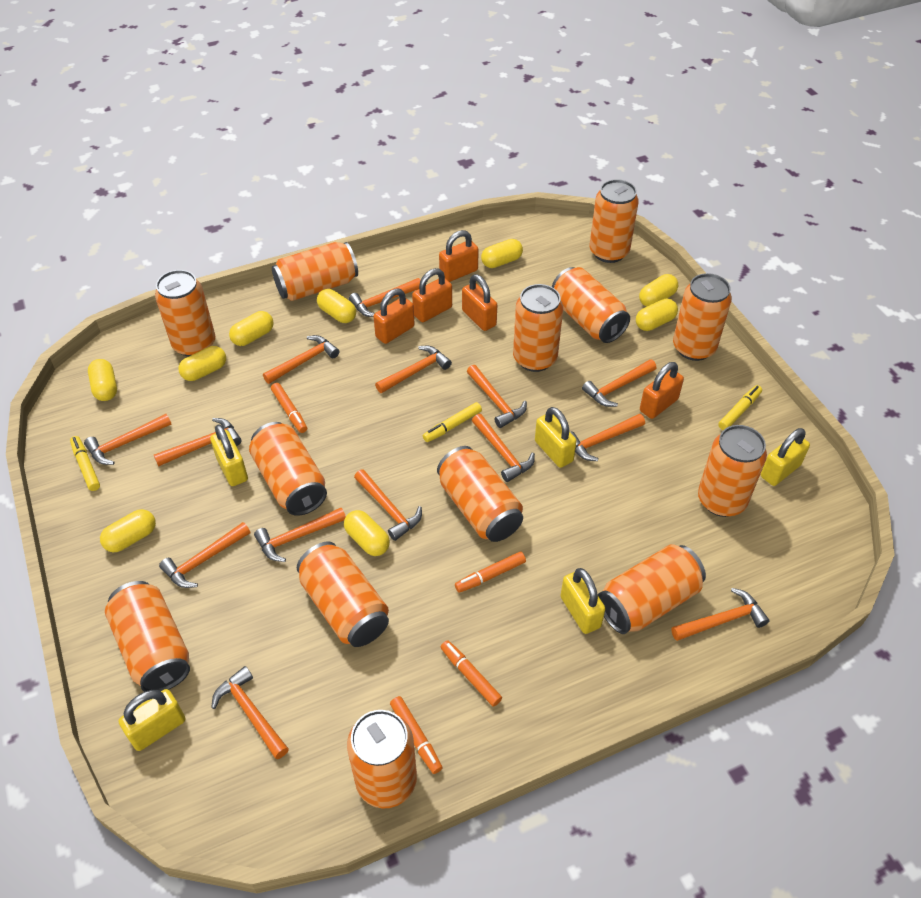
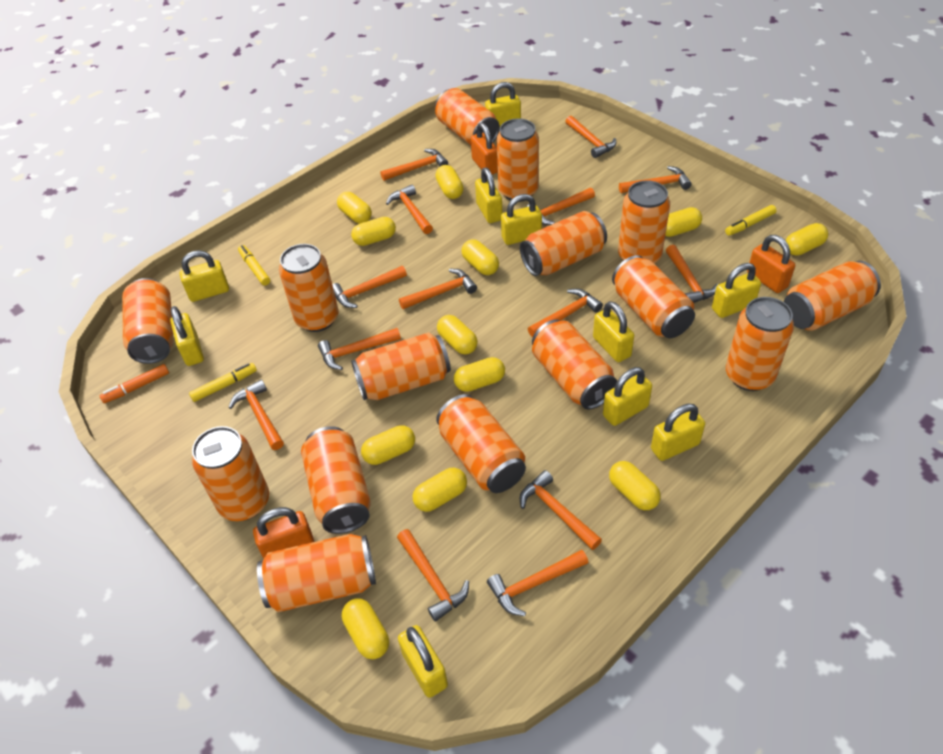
orange can: [105,581,190,692] [155,270,215,357] [249,422,327,516] [272,242,358,301] [297,541,389,647] [347,710,417,808] [437,446,523,542] [513,284,563,372] [552,267,630,343] [590,179,639,263] [598,544,706,634] [673,273,732,361] [698,425,767,517] = 13 -> [122,278,173,364] [192,426,269,521] [257,534,376,612] [279,244,339,332] [301,426,371,534] [351,333,451,400] [435,88,500,145] [436,394,526,493] [497,118,539,202] [520,211,607,276] [532,319,617,409] [612,255,695,338] [618,180,670,263] [726,297,794,391] [784,261,881,331] = 15
orange marker: [271,383,307,433] [390,696,443,774] [441,640,502,707] [455,552,526,593] = 4 -> [100,364,169,403] = 1
orange padlock: [373,289,415,344] [412,268,452,322] [439,230,479,282] [462,274,497,331] [640,362,684,419] = 5 -> [253,507,314,559] [471,122,498,175] [747,235,795,293] = 3
yellow capsule: [88,359,117,401] [100,509,156,552] [179,346,226,381] [229,311,274,346] [317,289,356,323] [344,510,390,556] [481,239,523,268] [636,299,678,331] [639,274,678,307] = 9 -> [337,192,372,224] [342,598,389,659] [351,217,396,246] [361,425,415,465] [413,468,467,512] [436,165,464,199] [437,315,478,355] [454,357,505,392] [461,240,499,275] [609,461,661,510] [665,207,702,237] [785,223,828,256] = 12
yellow padlock: [119,689,185,751] [210,424,248,486] [535,407,577,468] [561,568,605,634] [761,428,810,486] = 5 -> [170,306,204,366] [180,250,229,302] [398,625,448,698] [475,167,502,223] [485,82,521,126] [501,194,542,245] [593,301,634,362] [603,367,652,426] [651,404,705,461] [712,263,761,318] = 10

